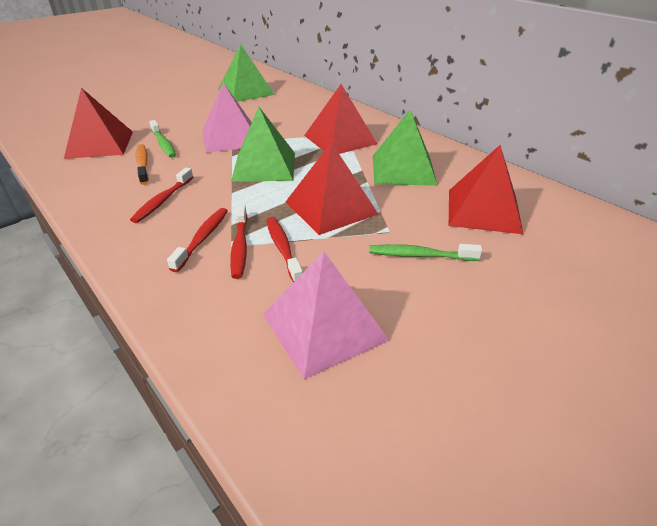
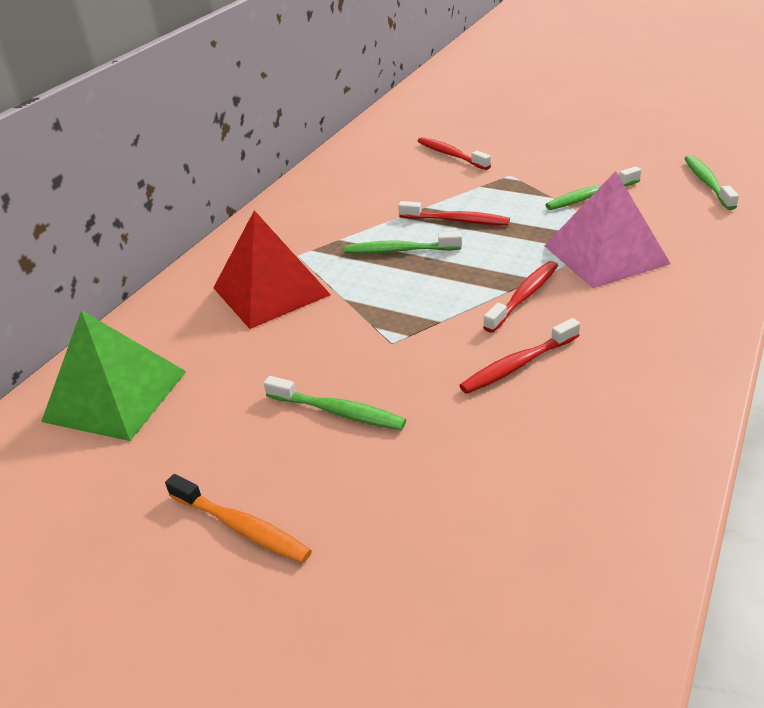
green pyramid: [218,44,275,102] [231,107,295,182] [373,109,438,186] = 3 -> [41,310,187,441] = 1
green toothbrush: [149,120,176,158] [369,244,483,261] = 2 -> [264,376,406,430] [344,232,462,254] [545,166,641,210] [684,155,739,210] = 4
pink pyramid: [202,82,252,153] [263,251,390,379] = 2 -> [544,171,671,288] = 1
red pyramid: [64,88,133,159] [286,142,378,235] [304,84,377,154] [449,145,523,234] = 4 -> [213,210,331,329] = 1

